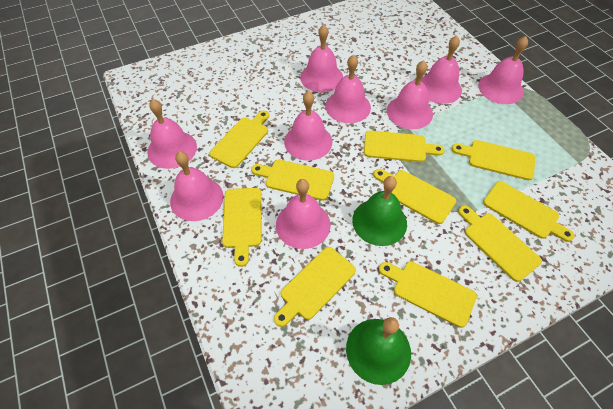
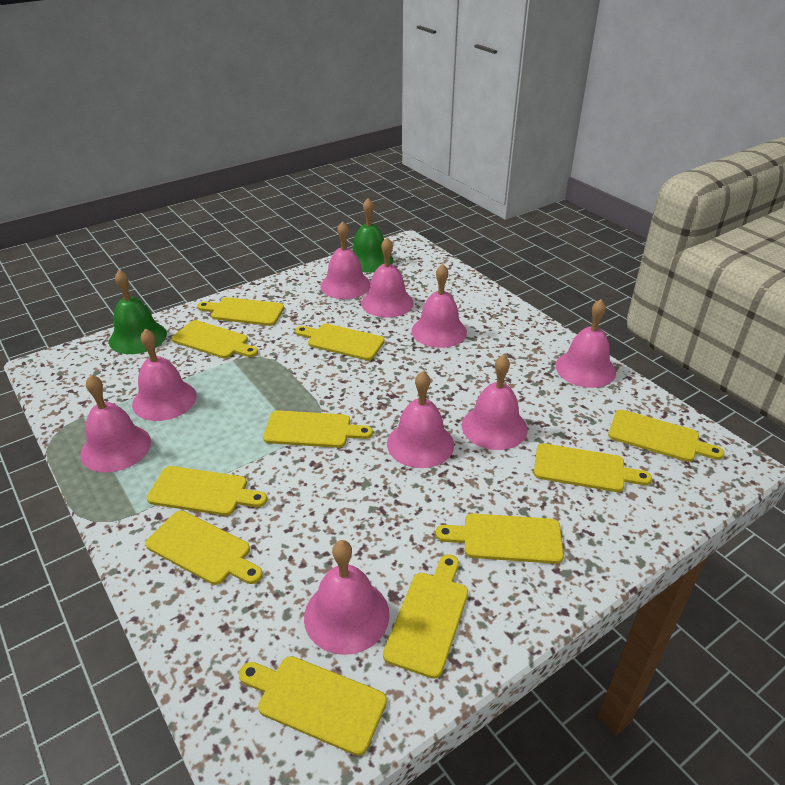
yellow cutting board: [209,111,269,168] [222,188,261,267] [251,160,334,201] [274,247,356,327] [364,130,445,162] [373,169,456,224] [379,261,477,328] [452,140,535,180] [458,206,542,282] [483,181,575,242] = 10 -> [145,511,263,585] [147,466,267,516] [172,320,258,359] [197,297,284,326] [239,656,387,756] [263,410,373,448] [295,324,385,360] [383,554,468,679] [436,513,564,564] [534,443,652,492] [608,410,724,462] = 11

